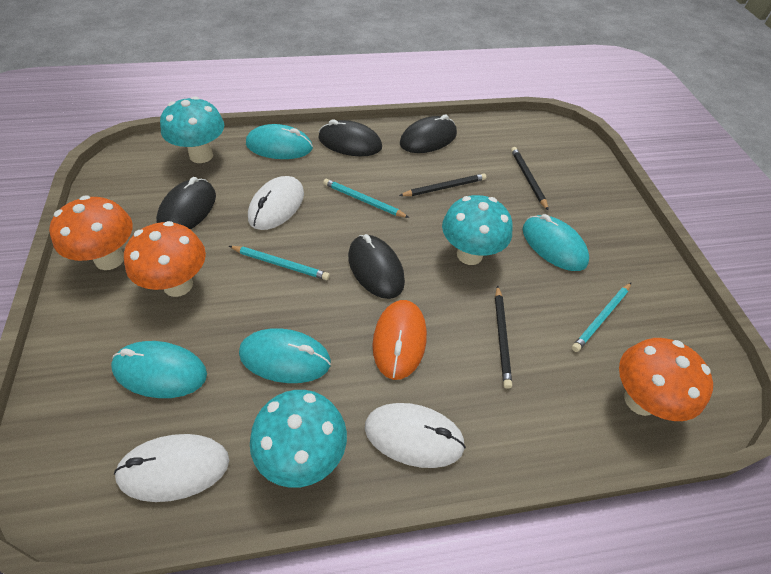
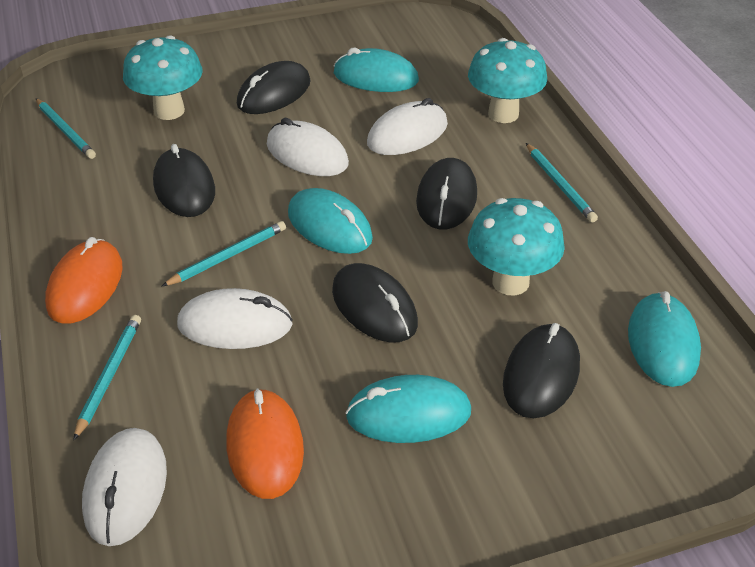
black mouse: [156,177,216,230] [318,119,382,156] [348,234,405,299] [400,115,457,153] = 4 -> [153,144,215,217] [237,61,311,114] [332,263,418,342] [416,158,477,230] [503,323,580,418] = 5
black pencil: [399,173,486,196] [495,285,512,389] [511,147,549,211] = 3 -> none = 0
orange mouse: [373,300,427,380] = 1 -> [45,237,123,324] [226,388,304,499] = 2
orange mushroom: [49,195,133,270] [124,221,206,297] [619,338,713,421] = 3 -> none = 0
turquoise pencil: [229,246,330,280] [323,179,409,218] [572,283,631,352] = 3 -> [36,98,96,159] [73,315,141,441] [161,221,286,287] [526,143,598,222] = 4
white mouse: [114,434,229,502] [248,176,304,230] [365,403,466,468] = 3 -> [82,428,167,546] [177,288,293,349] [267,118,349,176] [367,98,448,155] = 4

